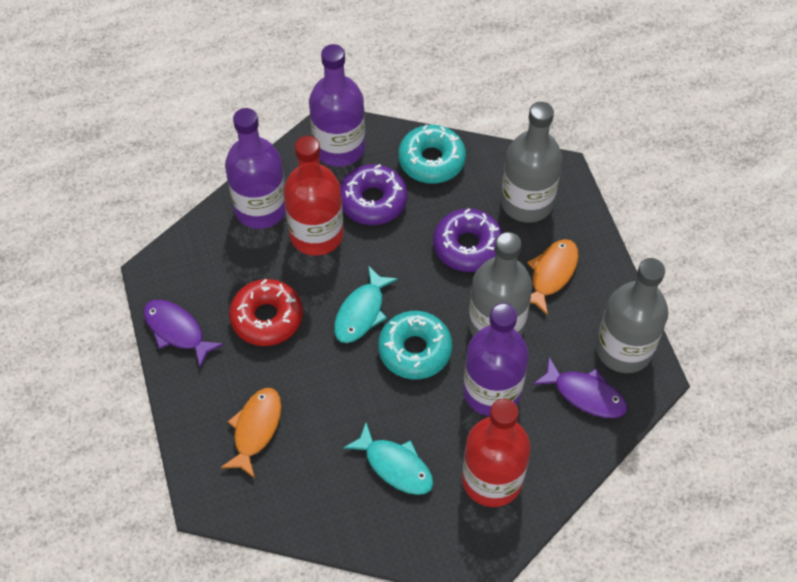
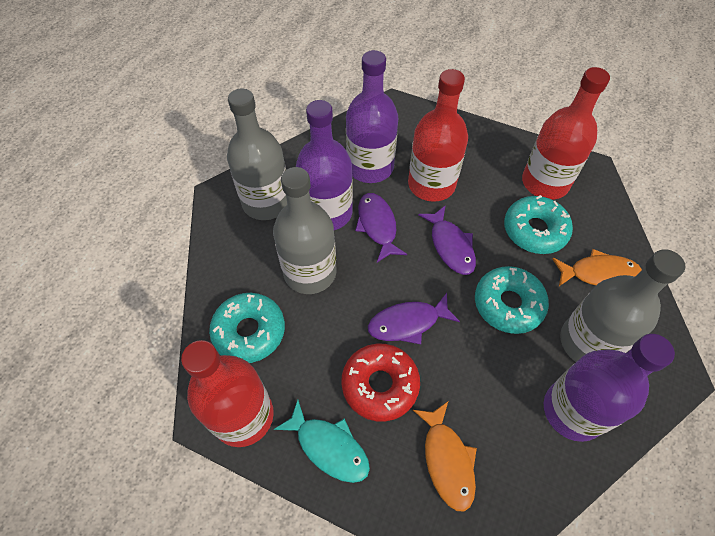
purple donut: [340,164,407,225] [433,208,503,272] = 2 -> none = 0
purple fish: [144,300,224,367] [533,357,627,418] = 2 -> [355,193,407,262] [368,293,460,344] [418,205,476,275] = 3
red bottle: [284,136,344,256] [462,399,531,507] = 2 -> [181,340,274,447] [408,69,468,202] [522,67,610,200] = 3
turquoise donut: [378,311,452,379] [398,124,466,183] = 2 -> [209,293,285,363] [475,266,549,334] [504,195,573,254] = 3
turquoise fish: [334,266,398,343] [343,423,433,495] = 2 -> [274,400,370,483] = 1

